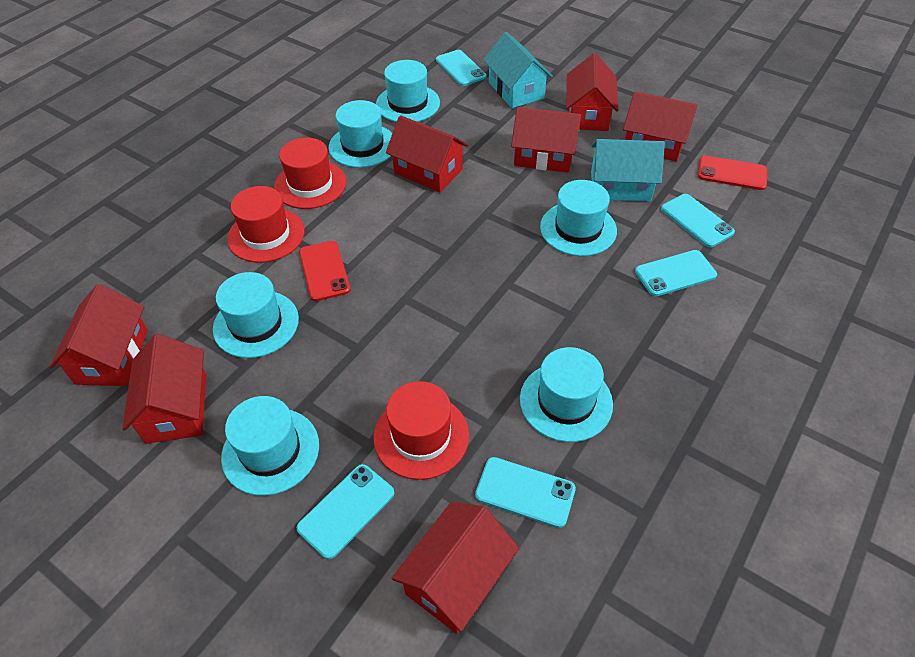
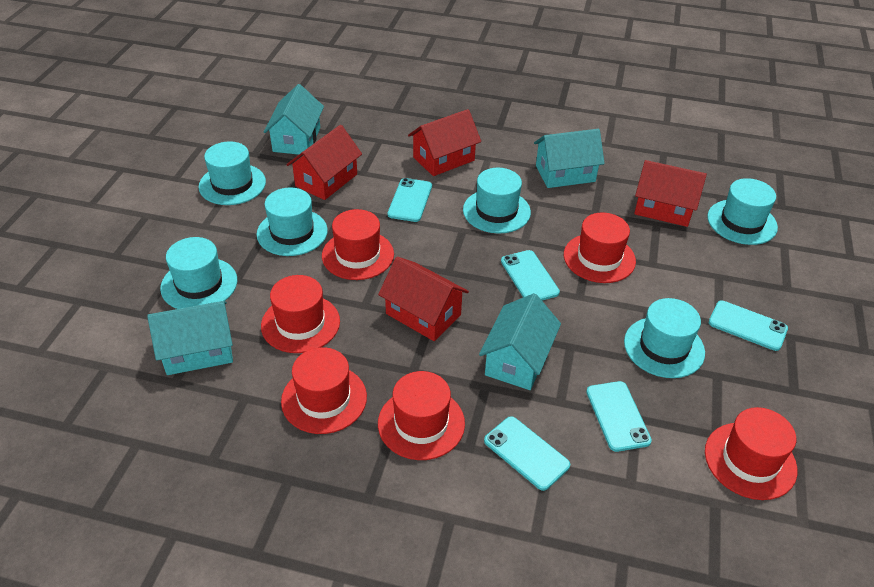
red hat: [227,186,305,263] [274,138,346,209] [374,381,469,480] = 3 -> [261,275,340,353] [281,347,367,434] [322,209,394,280] [378,371,465,460] [564,213,636,283] [705,407,797,500] = 6
red house: [50,284,148,386] [122,334,206,444] [386,115,468,193] [392,502,519,634] [511,107,581,173] [566,53,618,131] [623,91,697,162] = 7 -> [286,125,362,200] [378,257,469,341] [408,109,481,176] [634,160,707,227] = 4
red phone: [299,241,350,301] [698,156,768,190] = 2 -> none = 0
turquoise house: [484,32,553,108] [591,139,665,202] = 2 -> [147,301,233,375] [264,84,324,155] [479,293,561,390] [534,129,605,188] = 4

